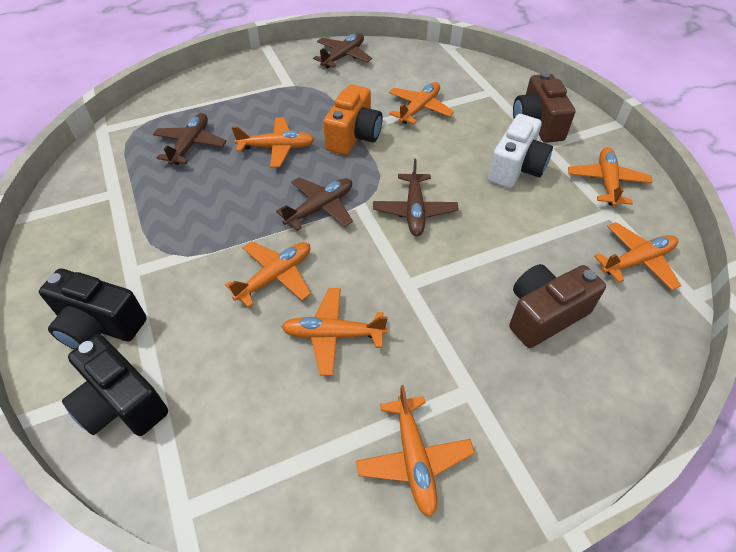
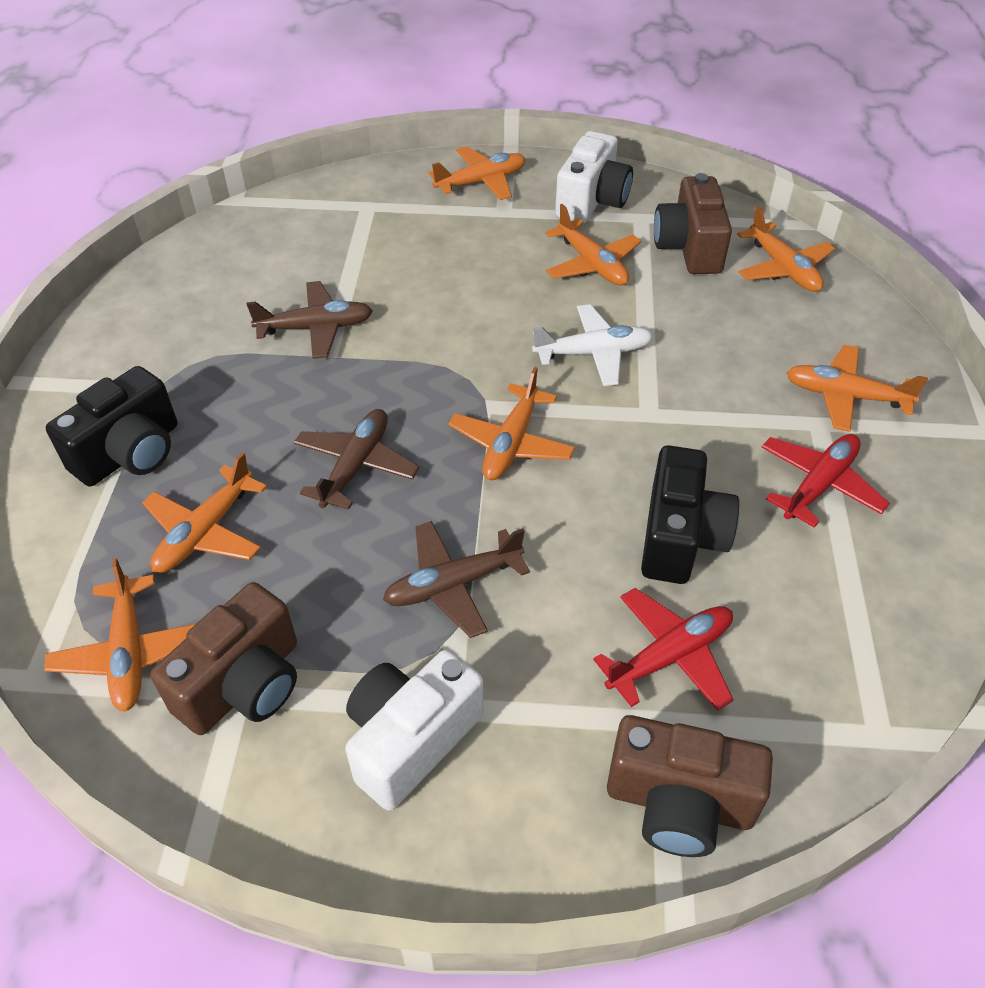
brown camera: [509,264,606,348] [513,72,575,143] = 2 -> [150,582,297,735] [607,715,773,857] [654,173,732,274] = 3
brown plane: [153,113,227,165] [276,177,353,231] [313,33,372,68] [373,159,459,236] = 4 -> [246,281,373,359] [294,409,419,510] [383,521,530,638] = 3
orange camera: [323,84,382,155] = 1 -> none = 0
red plane: none = 0 -> [593,588,733,711] [762,434,890,528] = 2
white camera: [488,114,553,188] = 1 -> [345,650,484,811] [555,131,633,224] = 2
white plane: none = 0 -> [532,304,653,386] = 1

